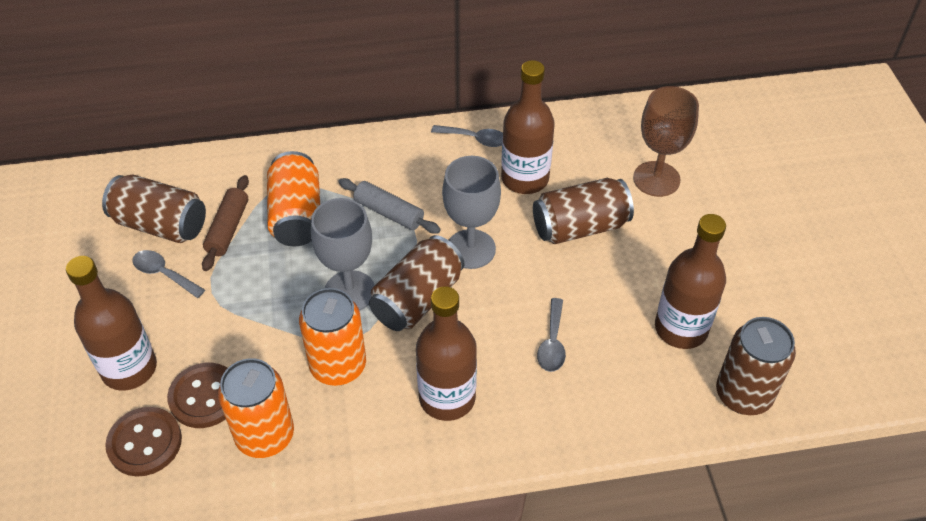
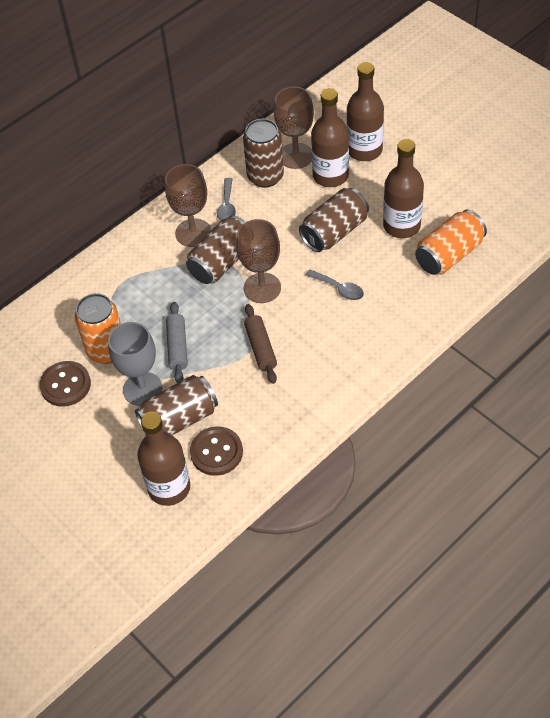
brown goblet: [633,86,699,197] = 1 -> [165,164,211,247] [236,219,281,303] [274,86,314,169] = 3
grey goblet: [311,198,375,311] [442,156,501,269] = 2 -> [108,322,162,406] = 1
grey spoon: [132,250,205,298] [431,125,503,147] [537,298,566,372] = 3 -> [217,178,236,221] [306,269,364,300] = 2
orange can: [218,358,294,458] [267,151,320,246] [299,288,366,386] = 3 -> [75,293,121,364] [415,210,487,275] = 2

